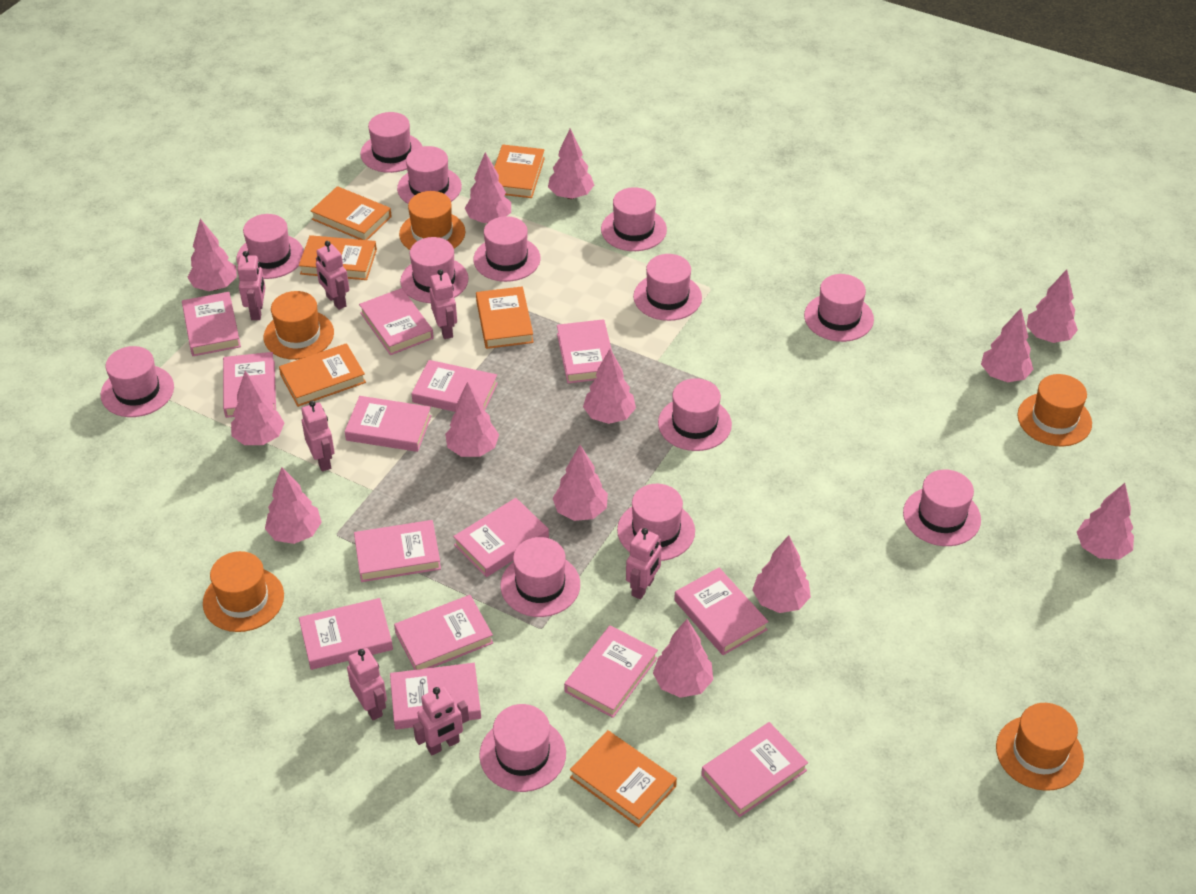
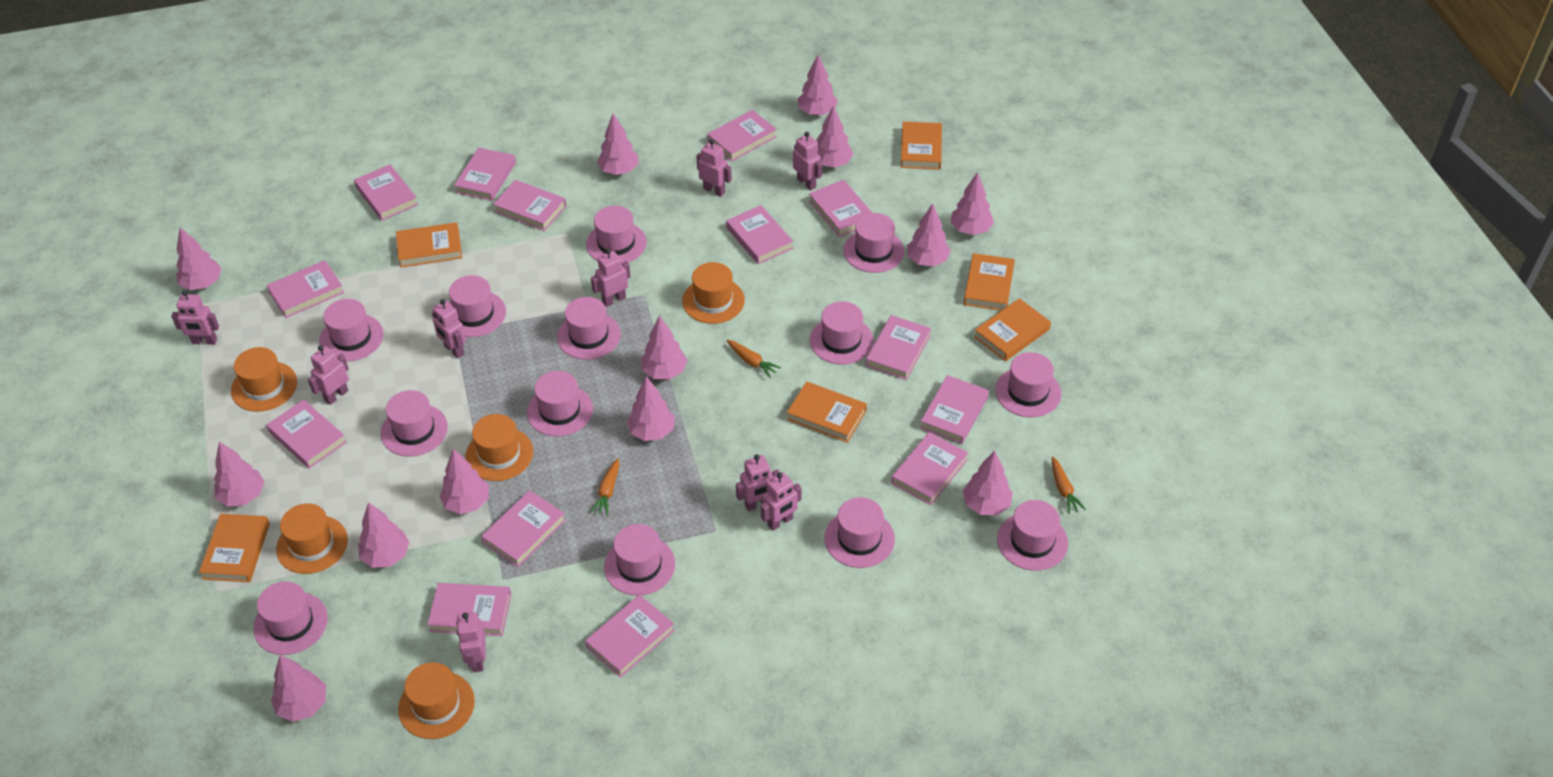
orange carrot: none = 0 -> [590,458,619,516] [726,340,781,378] [1052,457,1086,514] = 3
pink hat: [101,346,174,417] [237,214,304,279] [360,112,423,173] [397,146,462,204] [400,237,469,303] [474,216,541,282] [479,704,566,792] [500,537,580,617] [601,187,667,251] [617,484,695,561] [633,254,702,321] [658,378,732,451] [804,274,874,342] [903,470,981,546] = 14 -> [253,581,328,655] [319,299,384,362] [380,390,448,457] [449,275,506,337] [527,371,593,436] [557,297,621,360] [586,206,647,263] [604,524,675,596] [810,301,873,365] [824,497,895,568] [844,213,904,273] [995,352,1061,417] [997,500,1068,571] = 13
pink robot: [237,251,266,320] [301,400,335,471] [316,241,349,310] [347,648,387,720] [413,686,469,755] [430,269,457,339] [626,528,662,599] = 7 -> [171,290,219,345] [308,346,349,405] [432,299,466,358] [457,612,486,672] [591,249,631,307] [696,139,732,197] [736,455,779,511] [761,472,801,531] [793,132,822,191] = 9

